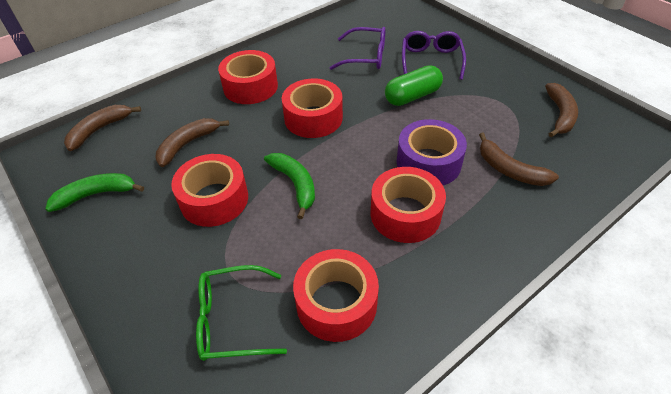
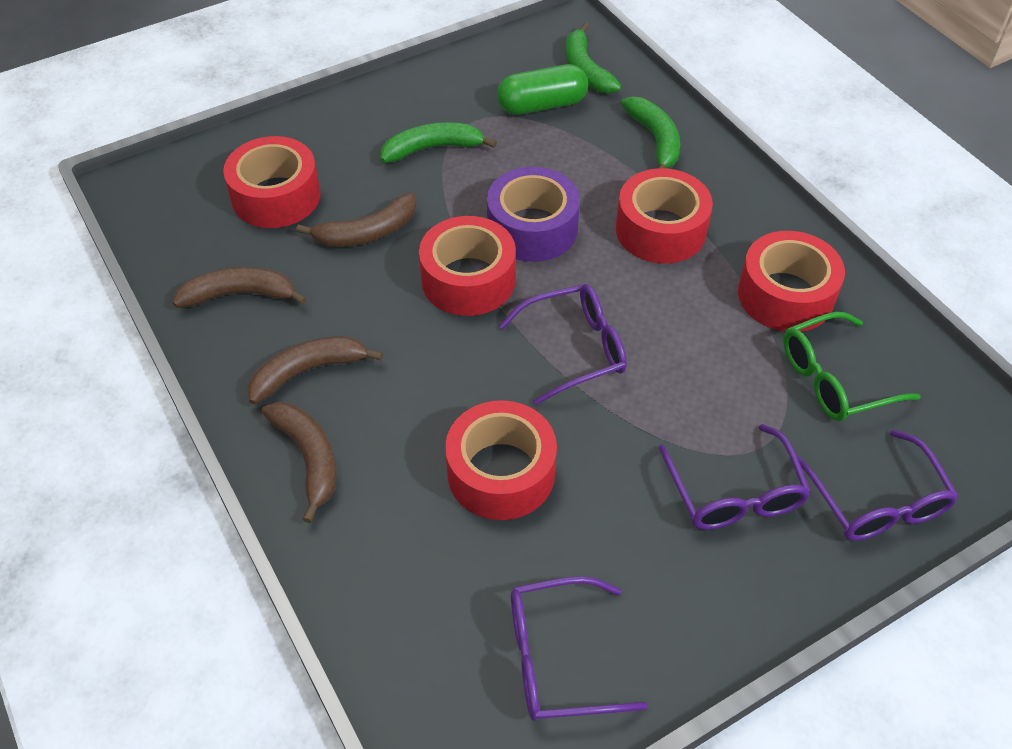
green banana: [45,173,144,212] [264,153,315,219] = 2 -> [380,122,497,163] [565,23,621,93] [621,96,680,168] = 3
purple glasses: [330,27,386,70] [402,31,466,80] = 2 -> [499,284,627,405] [511,576,648,721] [659,424,811,530] [797,430,959,541] = 4

